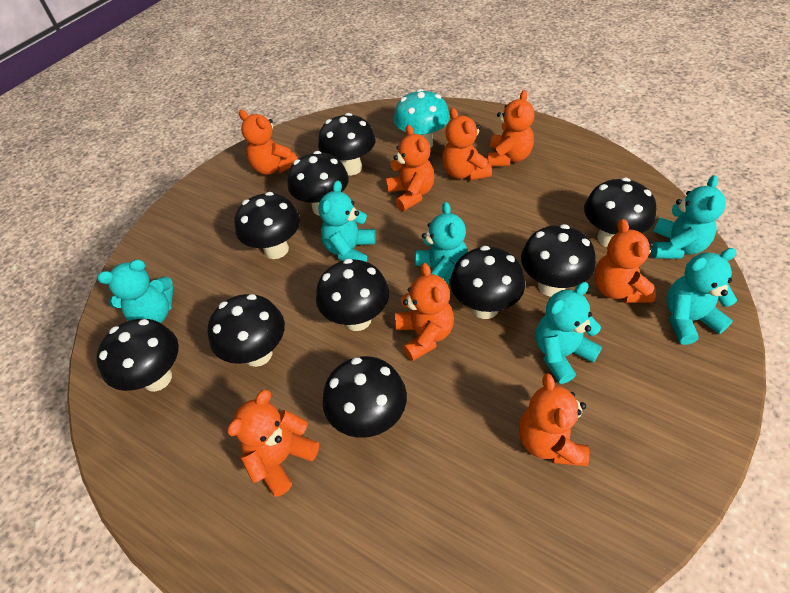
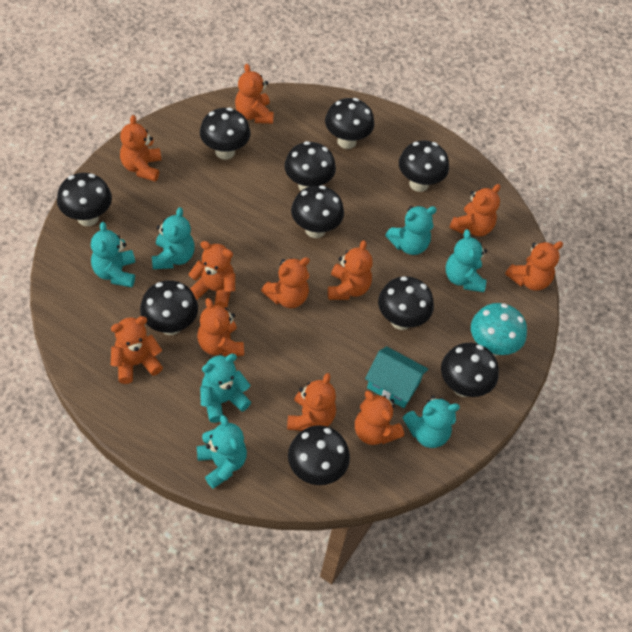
orange teddy bear: [227,390,319,497] [239,110,297,175] [386,125,434,211] [395,263,454,361] [442,108,492,181] [487,90,534,166] [519,373,589,466] [595,219,656,303] = 8 -> [111,316,163,384] [120,115,161,181] [188,241,235,308] [197,298,244,357] [235,64,274,124] [261,257,310,308] [287,373,336,431] [328,240,373,300] [355,391,404,445] [449,184,500,236] [505,241,563,291] = 11
turquoise house: none = 0 -> [365,346,428,408] = 1
turquoise teddy bear: [97,260,173,323] [319,180,376,262] [415,202,468,285] [536,282,602,384] [652,175,726,259] [666,248,737,345] = 6 -> [91,222,135,287] [152,207,195,269] [197,415,247,489] [200,354,251,423] [385,206,437,255] [403,396,460,448] [446,229,487,292] = 7

